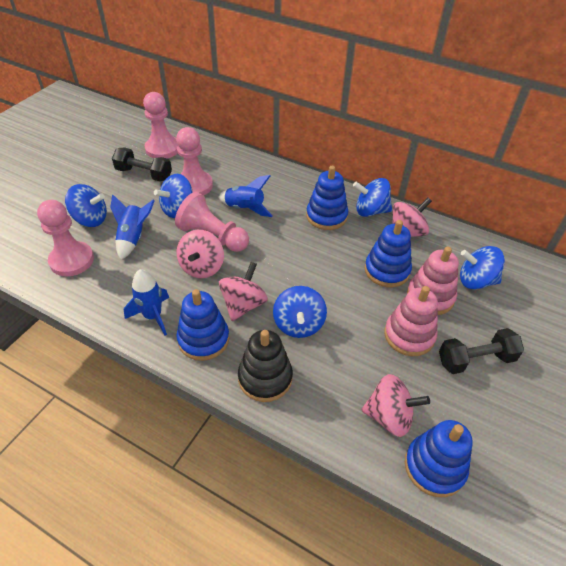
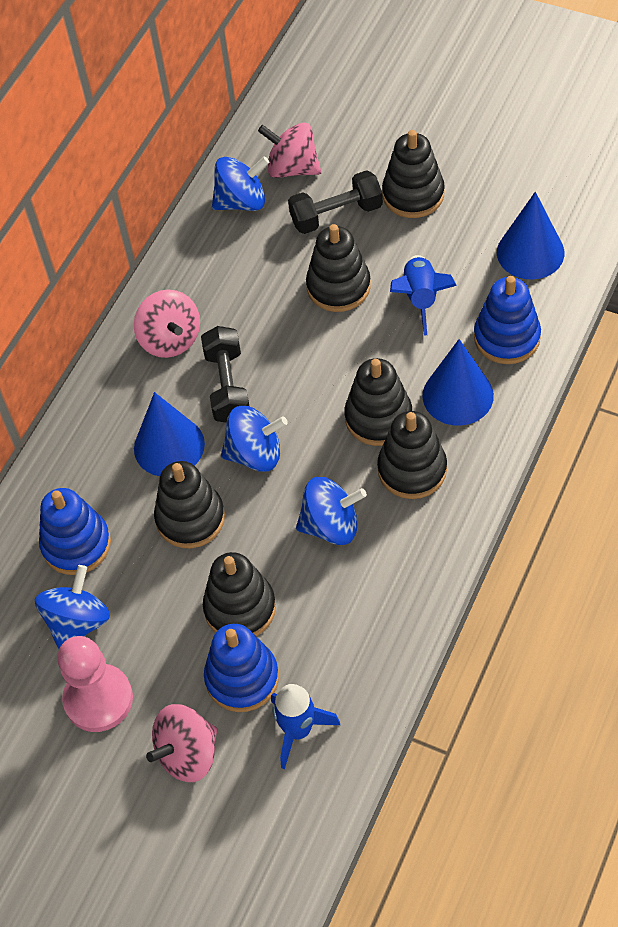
black stacking toy: [238,330,293,402] = 1 -> [154,461,225,548] [203,552,276,636] [306,224,371,312] [344,358,412,446] [377,411,447,499] [382,130,445,218] = 6
blue cone: none = 0 -> [134,392,205,476] [423,339,494,426] [497,192,564,279] = 3
blue rocket: [110,194,155,260] [124,269,169,335] [218,175,273,217] = 3 -> [271,684,340,769] [390,255,457,336] = 2
blue spinning top: [65,184,107,227] [154,174,193,218] [273,286,327,338] [353,178,392,217] [460,246,505,289] = 5 -> [35,565,110,649] [212,156,269,211] [221,406,288,472] [296,477,367,545] = 4
blue stacking toy: [176,289,229,361] [306,166,348,230] [365,220,412,287] [405,420,473,497] = 4 -> [39,488,111,575] [204,624,279,712] [474,276,541,364] = 3
pink pawn: [37,200,94,276] [143,92,178,159] [175,192,249,252] [176,127,213,196] = 4 -> [57,636,133,732] = 1
pink spinning top: [176,230,224,278] [219,262,268,321] [361,374,430,437] [392,198,432,237] = 4 -> [134,290,200,358] [146,704,217,782] [258,123,321,178] = 3
pink stacking toy: [384,286,438,356] [407,247,459,315] = 2 -> none = 0

